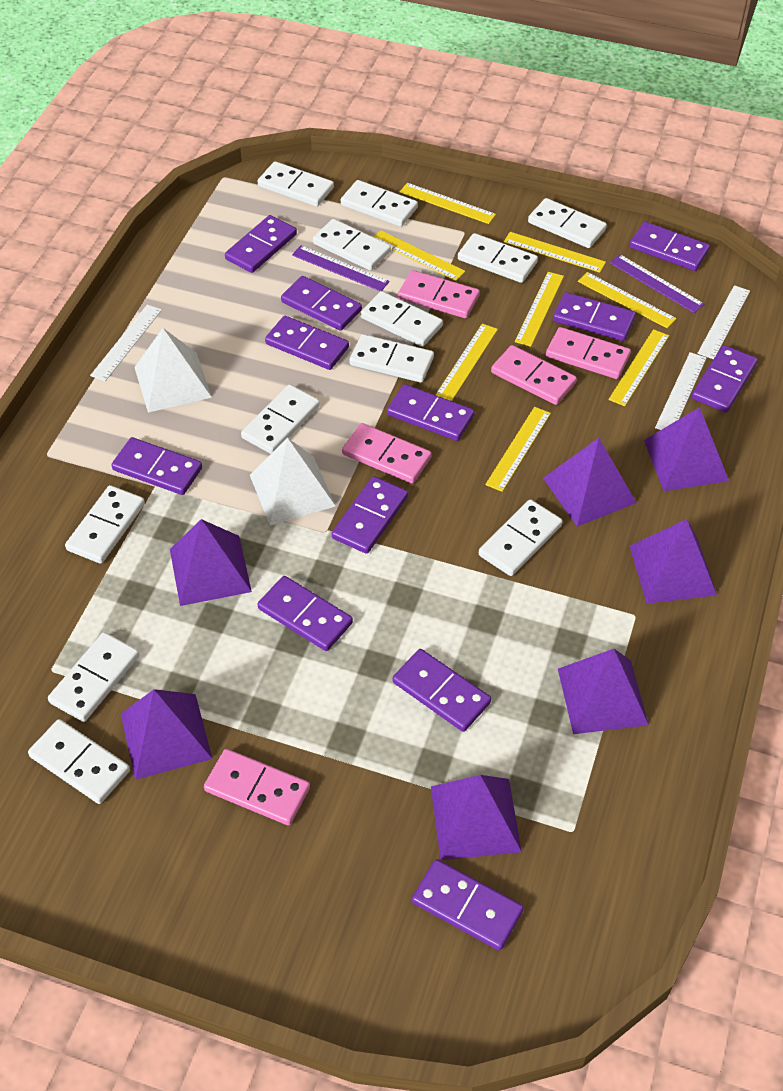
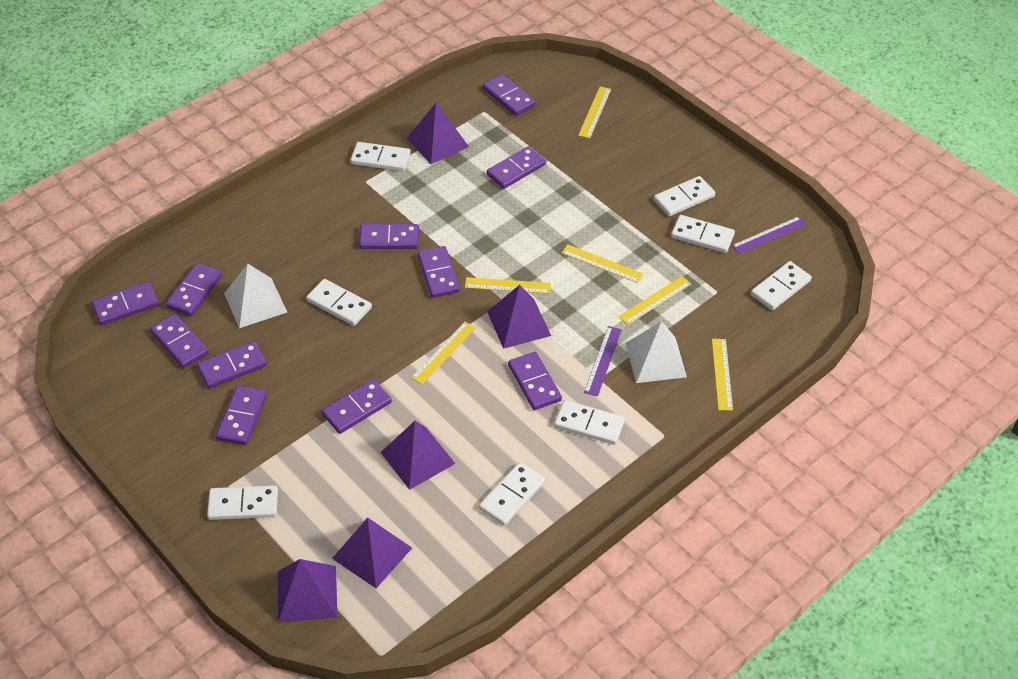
pink domino: [204,749,310,826] [342,423,432,483] [398,270,480,318] [491,345,577,405] [546,327,631,379] = 5 -> none = 0
purple domino: [112,437,202,495] [225,215,297,273] [258,576,353,651] [265,316,349,370] [281,276,362,331] [332,476,408,554] [387,384,475,441] [393,649,491,732] [412,859,524,951] [553,292,636,341] [629,222,710,271] [692,345,758,413] = 12 -> [91,282,159,325] [150,314,209,368] [165,263,222,316] [197,341,267,388] [216,386,267,445] [322,379,392,434] [359,224,419,249] [418,246,460,298] [483,74,536,116] [487,146,546,189] [508,352,562,410] = 11
purple pyramid: [121,689,212,780] [170,519,252,606] [431,775,522,860] [543,438,637,527] [558,649,649,734] [630,519,717,604] [644,407,729,491] = 7 -> [278,559,337,623] [332,517,412,588] [380,421,455,490] [407,103,469,164] [487,285,551,349] = 5
white domino: [28,719,130,804] [48,632,139,722] [65,485,145,564] [241,384,320,454] [258,161,334,207] [313,219,391,271] [341,180,418,227] [350,334,434,383] [361,291,443,347] [458,233,538,283] [479,499,562,576] [528,198,607,248] = 12 -> [207,485,278,520] [306,279,372,326] [350,142,411,171] [479,462,545,526] [554,400,625,445] [654,176,715,216] [671,215,735,253] [751,261,812,310] = 8
white ruler: [90,305,162,381] [655,352,707,430] [697,285,750,359] = 3 -> none = 0
yellow ruler: [374,230,465,281] [400,183,496,224] [436,323,498,401] [485,407,551,492] [504,232,606,273] [515,272,564,347] [578,272,676,328] [609,329,669,406] = 8 -> [411,322,476,384] [465,277,551,294] [562,244,643,283] [578,86,611,138] [618,276,691,325] [712,339,733,411] = 6

